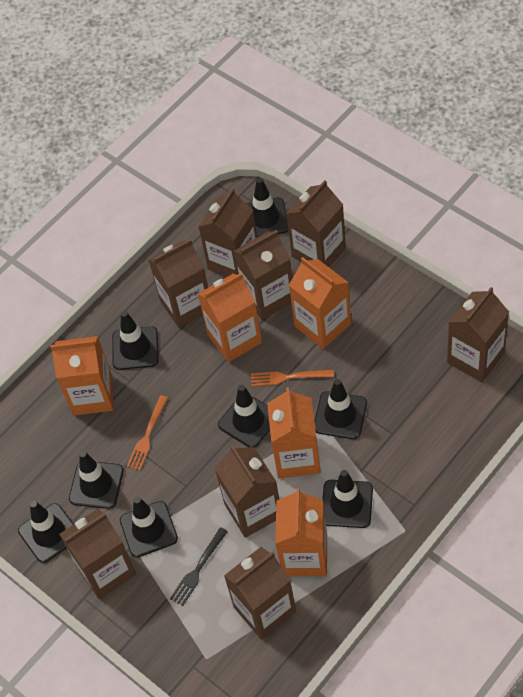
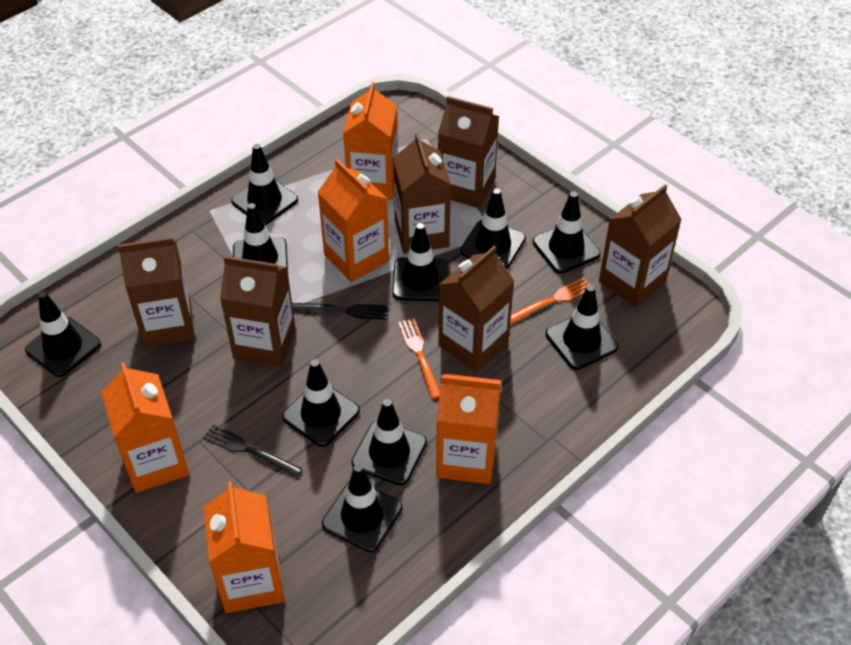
black fork: [170,527,228,606] = 1 -> [203,424,302,477] [292,303,389,320] = 2
black traffic cone: [18,501,74,563] [69,451,124,509] [112,311,159,370] [120,497,178,558] [218,385,270,447] [246,178,289,237] [315,379,367,439] [322,470,373,528] = 8 -> [25,291,101,377] [231,144,298,225] [233,203,288,271] [282,359,360,447] [322,464,403,552] [351,399,427,485] [392,223,448,301] [460,188,526,269] [533,191,601,274] [546,285,619,370] = 10
brown carton: [59,509,136,599] [148,239,208,328] [198,188,257,277] [215,445,279,538] [224,547,296,640] [233,230,292,320] [286,180,346,267] [447,287,509,382] = 8 -> [118,237,195,348] [220,256,296,367] [393,133,451,254] [438,96,499,208] [438,246,514,372] [599,184,682,307] = 6

